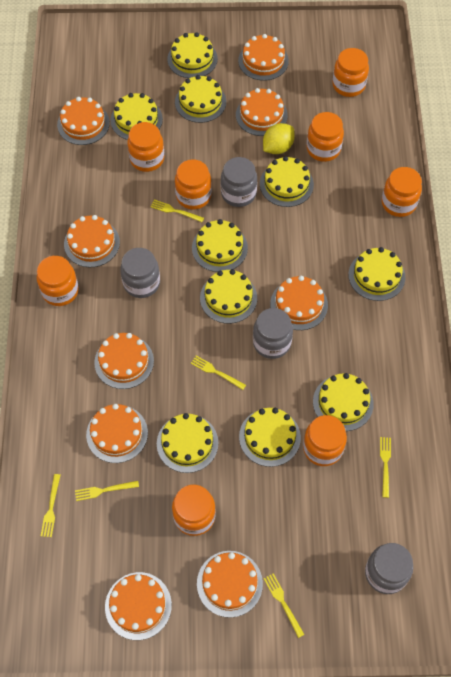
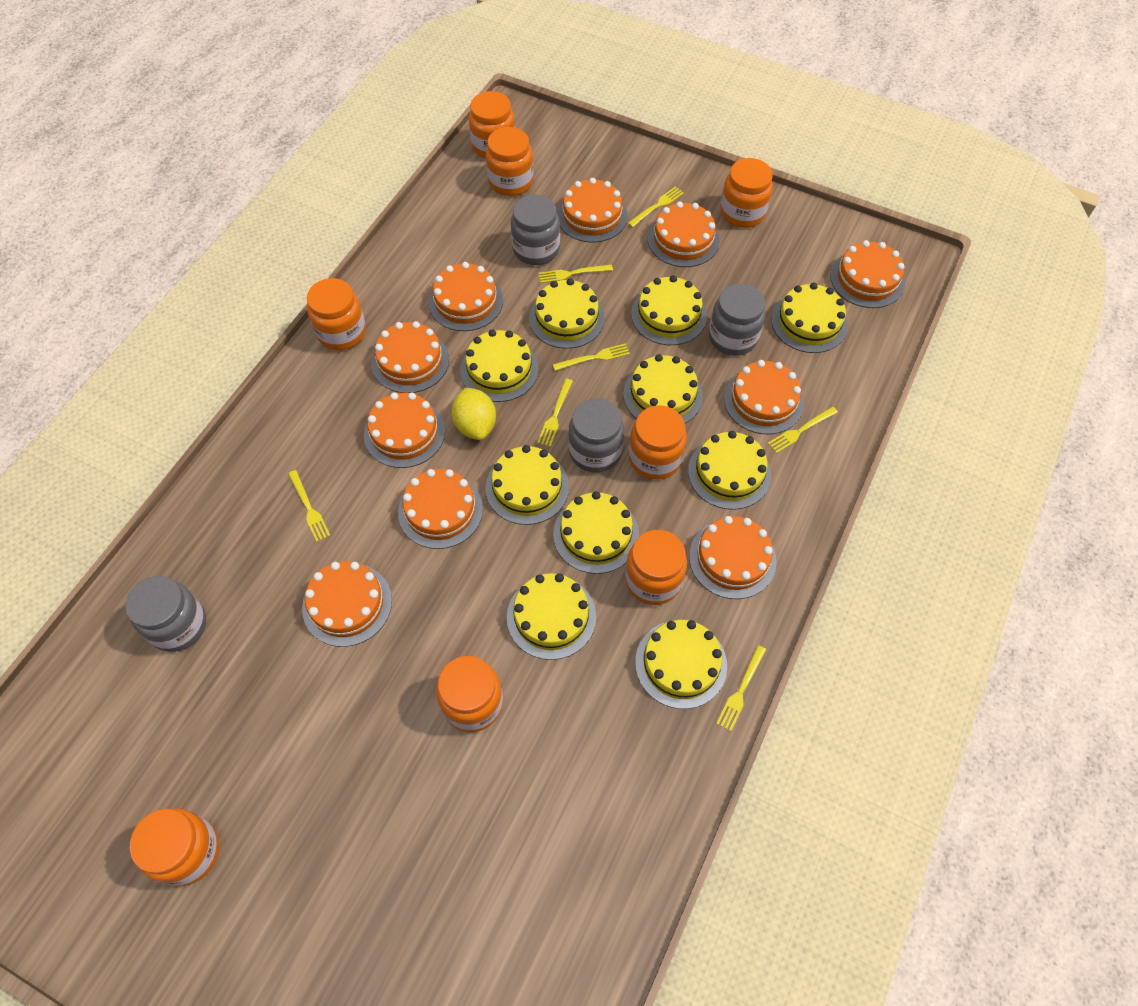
orange cake: [57,97,110,145] [64,215,120,268] [86,404,148,463] [94,333,154,389] [105,572,172,640] [197,551,263,618] [236,88,288,136] [238,34,289,81] [270,276,328,330] = 9 -> [302,561,392,647] [364,392,445,468] [371,321,449,393] [398,469,483,549] [428,262,503,331] [557,178,628,243] [648,201,720,267] [689,516,777,599] [724,360,804,434] [830,240,905,308] = 10
yellow fork: [41,474,60,537] [75,481,139,501] [151,199,204,222] [191,356,246,390] [264,573,305,638] [380,437,391,498] = 6 -> [288,470,330,542] [537,379,573,447] [539,265,613,283] [552,343,630,371] [628,186,684,227] [716,645,766,731] [768,407,838,453] = 7

